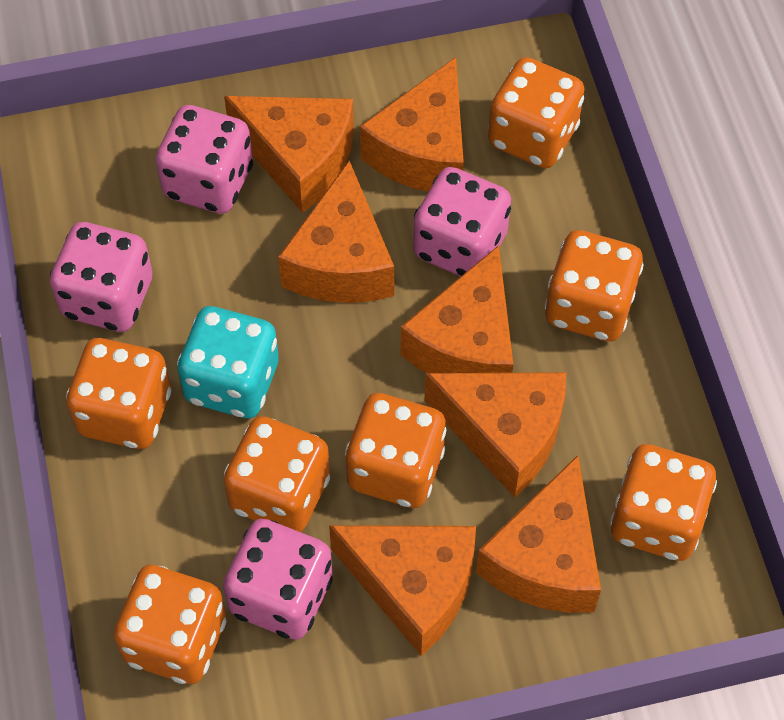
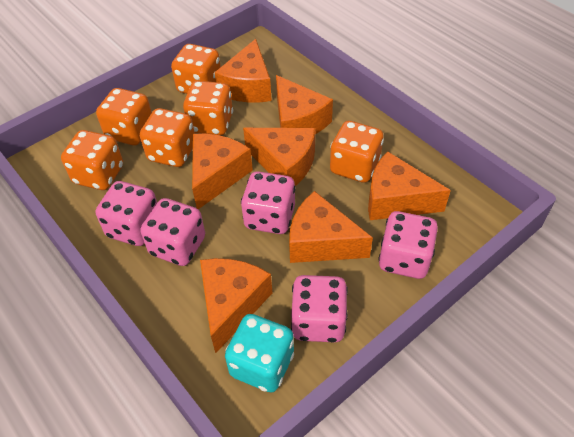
orange dice: [66,338,171,449] [114,565,226,684] [224,416,330,532] [345,393,447,508] [488,57,584,168] [545,230,644,341] [610,444,717,561] = 7 -> [61,130,123,190] [96,88,152,145] [140,108,195,167] [171,44,221,94] [183,81,233,135] [330,121,384,183] = 6
pink dice: [50,222,153,332] [155,105,253,214] [223,519,333,640] [413,167,511,276] = 4 -> [96,181,157,246] [140,198,205,266] [241,171,296,234] [291,275,348,342] [378,211,438,279] = 5

